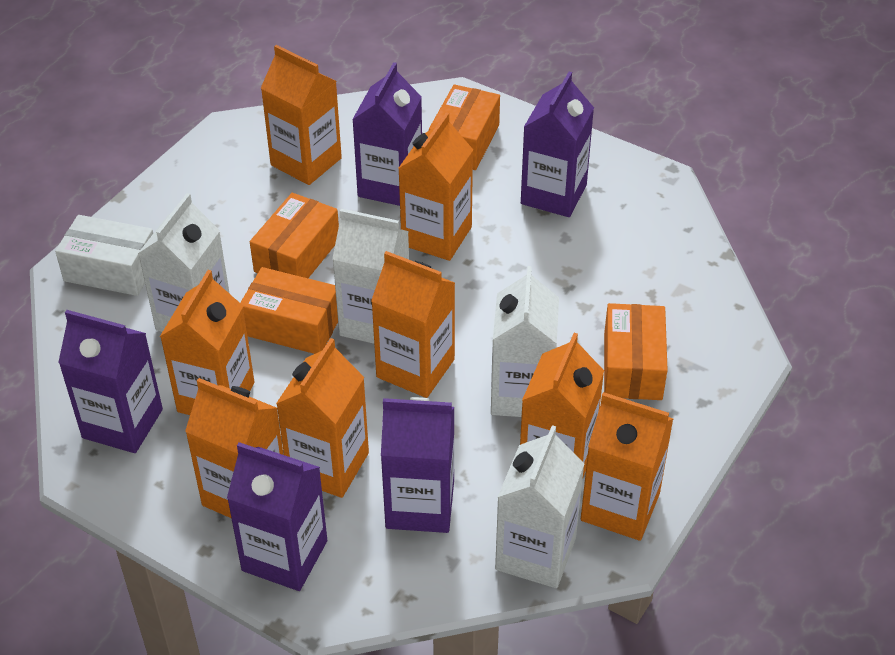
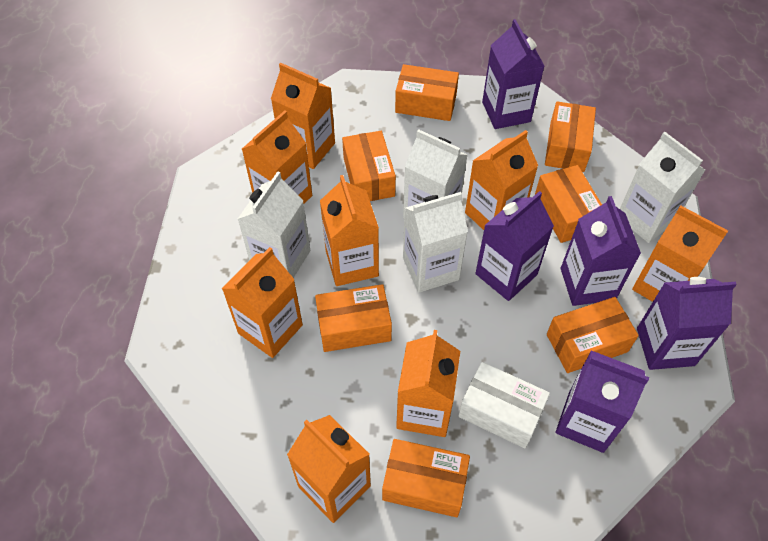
orange box: [240,267,338,354] [250,193,339,278] [429,84,500,170] [604,303,668,400] = 4 -> [315,284,392,352] [342,131,396,201] [382,439,470,517] [395,64,459,121] [535,165,602,243] [545,101,596,172] [547,297,639,373] = 7

